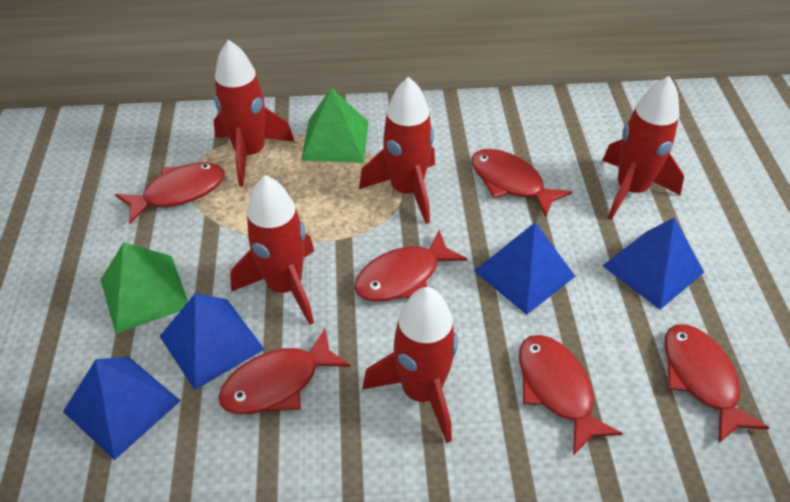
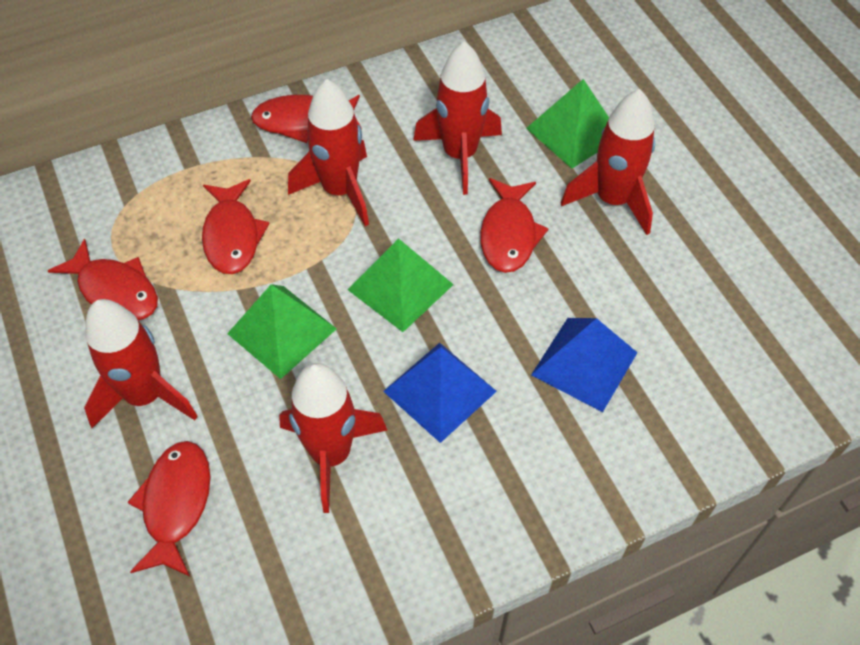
blue pyramid: [63,357,181,460] [160,293,265,390] [474,222,575,315] [602,217,704,310] = 4 -> [383,343,497,443] [531,318,638,412] = 2
green pyramid: [101,242,188,334] [301,88,368,163] = 2 -> [227,284,337,379] [347,238,454,332] [526,79,609,169] = 3
red fish: [115,162,225,224] [218,328,351,414] [354,230,467,302] [471,149,572,217] [519,335,623,455] [665,324,769,444] = 6 -> [48,239,158,320] [127,441,210,577] [202,179,270,274] [251,95,362,143] [480,178,549,273] = 5

